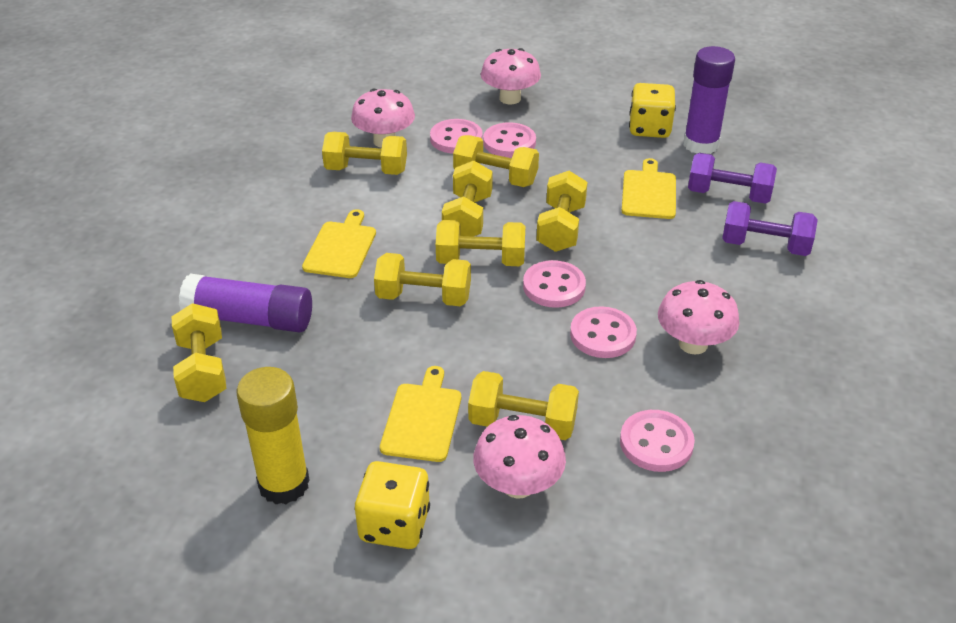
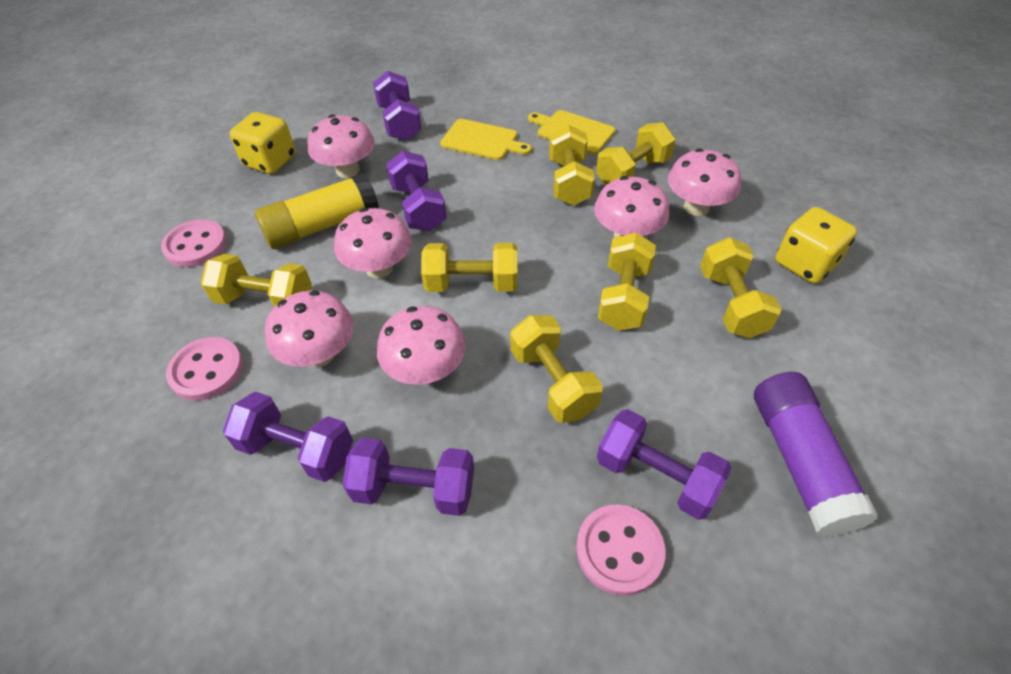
pink button: [430,119,483,154] [483,122,536,158] [523,260,586,308] [570,306,637,358] [620,410,695,472] = 5 -> [161,219,227,267] [166,337,243,401] [576,505,665,596] = 3
pink mushroom: [351,88,415,148] [473,415,566,499] [481,48,541,104] [658,280,740,355] = 4 -> [265,290,354,367] [307,115,375,178] [334,208,412,278] [377,306,466,385] [594,176,669,238] [668,148,741,216] = 6
purple dumbbell: [688,153,777,204] [722,201,818,256] = 2 -> [223,392,353,482] [343,438,474,516] [373,71,421,141] [386,151,447,231] [597,409,731,520] = 5
purple glue stick: [179,274,312,332] [683,46,735,154] = 2 -> [754,372,878,537] = 1
yellow cutting board: [302,209,376,278] [380,366,461,462] [622,158,676,219] = 3 -> [440,119,532,160] [528,110,615,154] = 2
yellow dumbbell: [172,303,226,402] [322,132,407,175] [374,253,471,306] [436,220,525,266] [442,161,493,237] [453,135,539,187] [468,371,579,440] [536,171,587,252] = 8 -> [201,254,312,307] [421,243,517,292] [510,315,603,423] [549,125,595,206] [596,122,676,186] [598,232,656,331] [700,238,782,338] = 7

